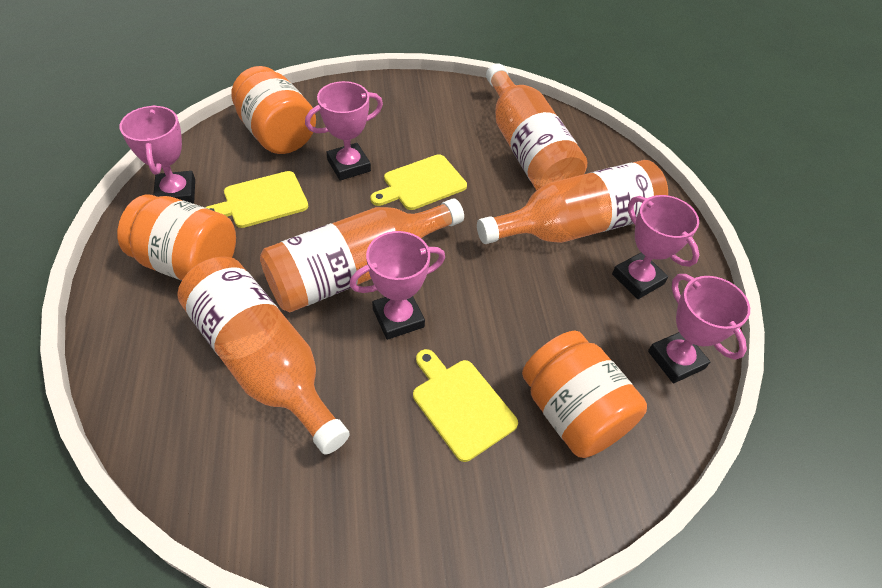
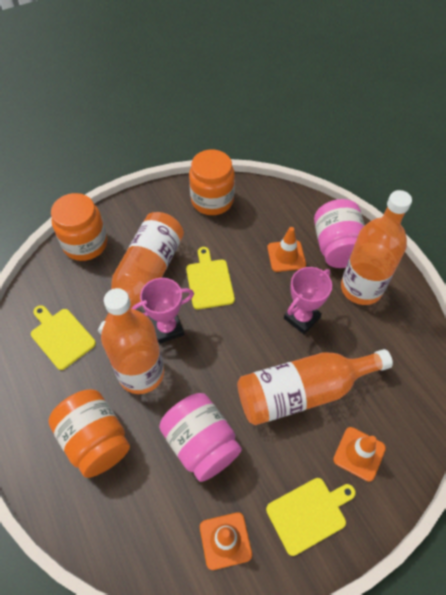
orange traffic cone: none = 0 -> [200,512,252,570] [267,227,306,272] [333,427,386,482] = 3
pink jar: none = 0 -> [159,393,242,482] [314,199,365,268] = 2
pink trophy: [119,105,195,204] [305,81,383,181] [349,231,445,340] [612,195,699,299] [648,274,750,383] = 5 -> [131,278,194,344] [284,267,332,334] = 2

